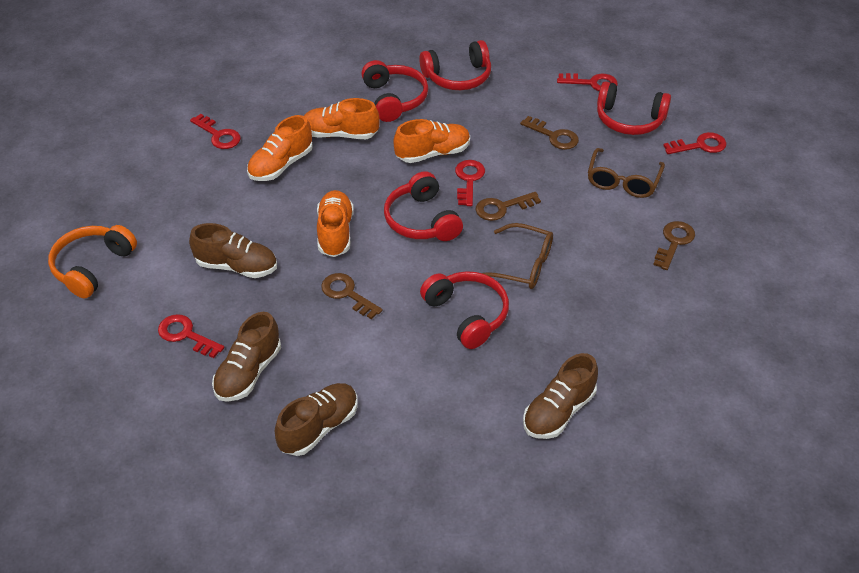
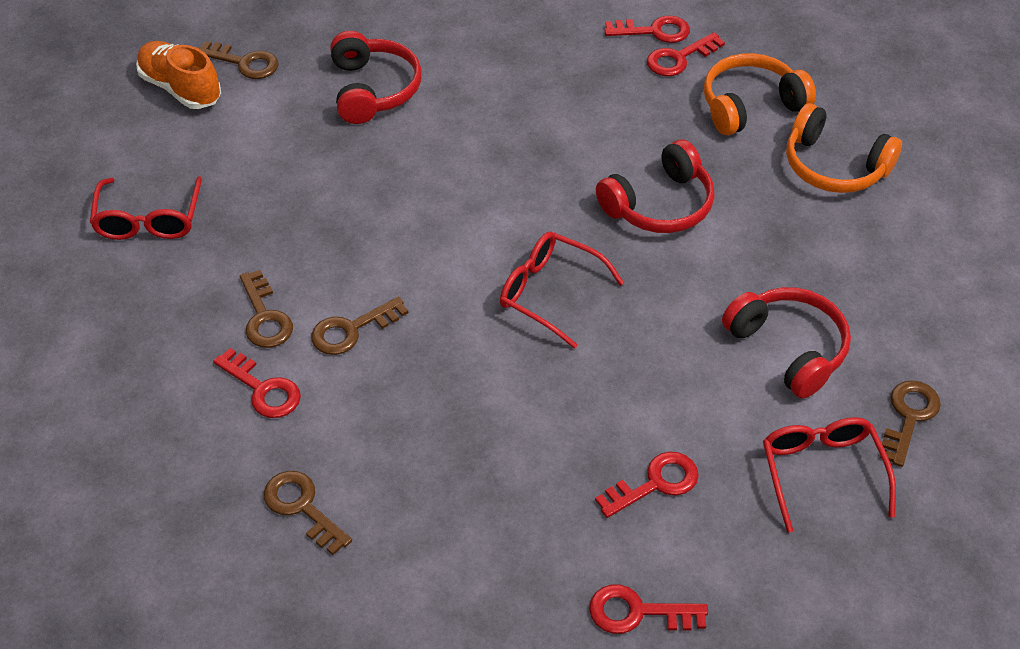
brown glasses: [482,223,553,289] [588,148,665,198] = 2 -> none = 0
brown key: [321,273,383,319] [476,192,541,221] [520,116,579,150] [653,221,695,270] = 4 -> [198,41,279,79] [240,270,293,348] [264,471,352,555] [311,296,408,355] [880,380,941,467] = 5
brown shoe: [189,223,277,278] [212,312,281,402] [275,383,357,456] [523,353,598,439] = 4 -> none = 0
orange headphones: [48,225,137,299] = 1 -> [704,53,816,136] [786,103,902,193] = 2
orange shoe: [247,115,313,181] [304,98,380,139] [317,190,354,257] [393,119,470,163] = 4 -> [136,41,221,109] = 1
red glasses: none = 0 -> [90,176,202,240] [500,232,624,349] [763,417,896,533] = 3
red headphones: [362,60,428,122] [384,171,463,241] [419,40,491,90] [420,271,509,349] [597,81,671,135] = 5 -> [330,31,422,124] [596,139,715,233] [722,287,851,399] = 3

